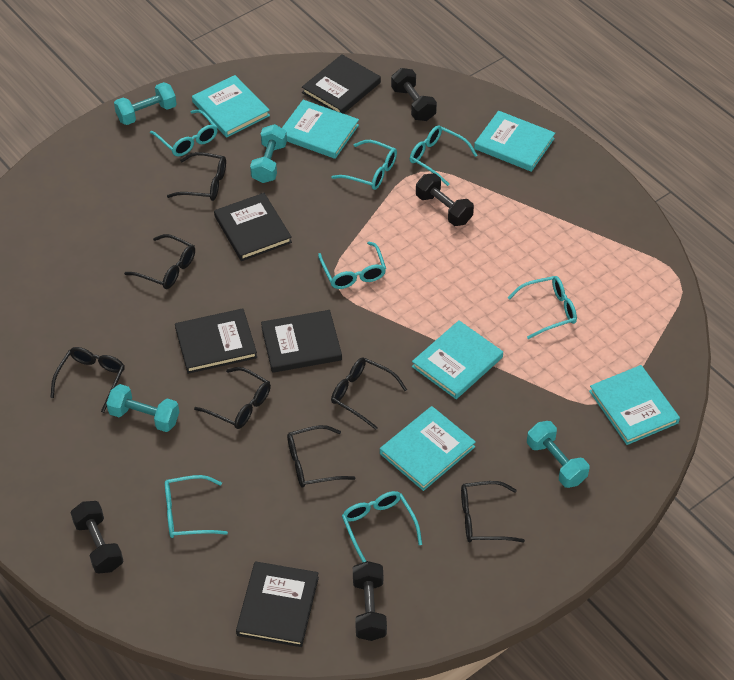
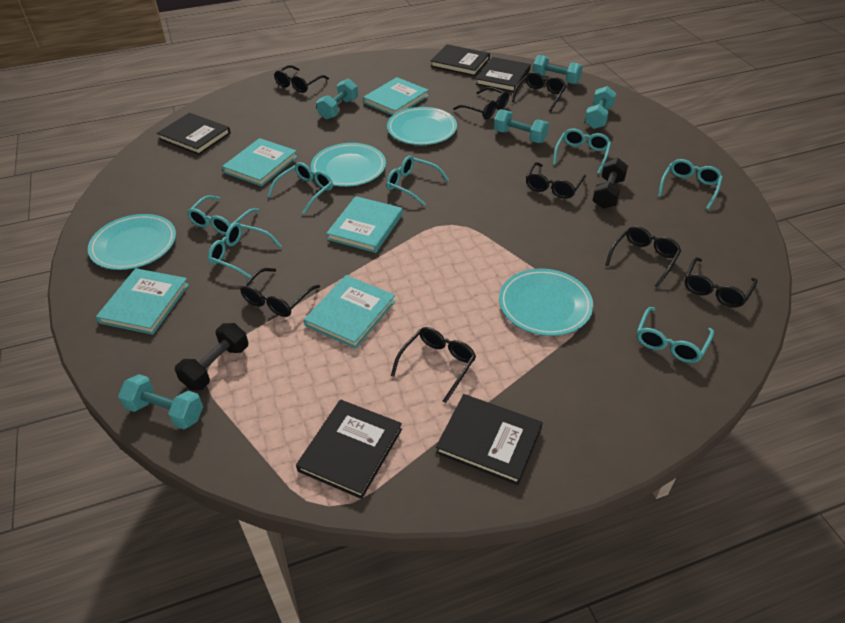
black dumbbell: [71,501,123,574] [353,561,387,641] [391,68,437,121] [416,173,474,226] = 4 -> [175,323,248,390] [592,158,628,209] = 2
black glasses: [50,347,125,413] [124,234,195,289] [167,152,226,201] [194,367,271,429] [287,425,355,488] [331,357,407,430] [461,481,525,542] = 7 -> [240,268,320,317] [274,65,329,93] [391,327,476,403] [453,87,509,119] [512,72,566,112] [526,162,586,199] [605,226,681,287] [685,257,758,307] = 8
turquoise book: [192,75,270,138] [282,100,359,159] [380,406,476,491] [412,320,503,399] [474,111,555,172] [589,365,680,445] = 6 -> [96,268,189,335] [222,138,297,187] [304,275,396,349] [326,196,403,253] [363,77,429,116] = 5
turquoise dumbbell: [106,384,179,432] [114,82,176,125] [250,124,287,183] [527,421,589,488] = 4 -> [118,374,203,429] [316,79,358,120] [494,109,549,143] [533,55,583,84] [585,86,616,129] = 5
turquoise plate: none = 0 -> [88,214,176,270] [311,143,386,187] [387,107,457,145] [499,269,593,336] = 4

